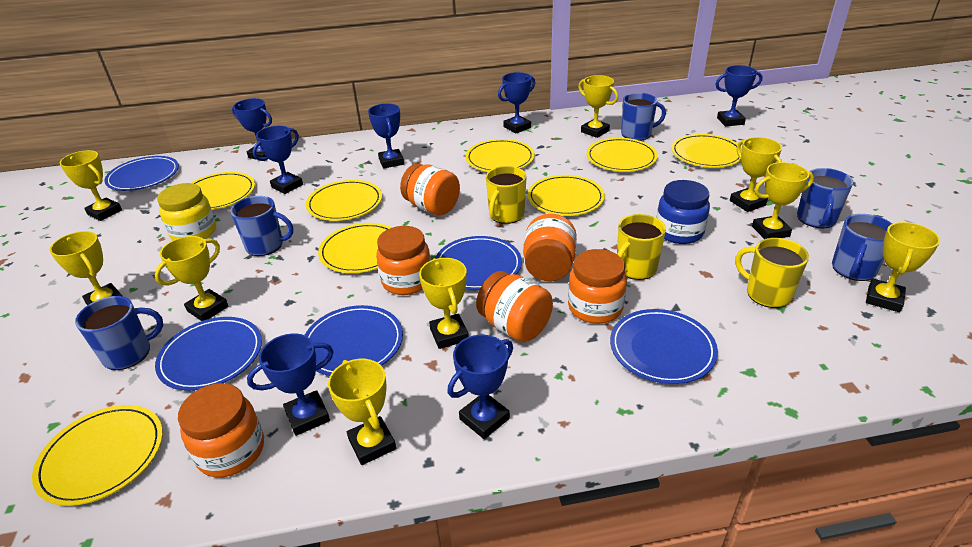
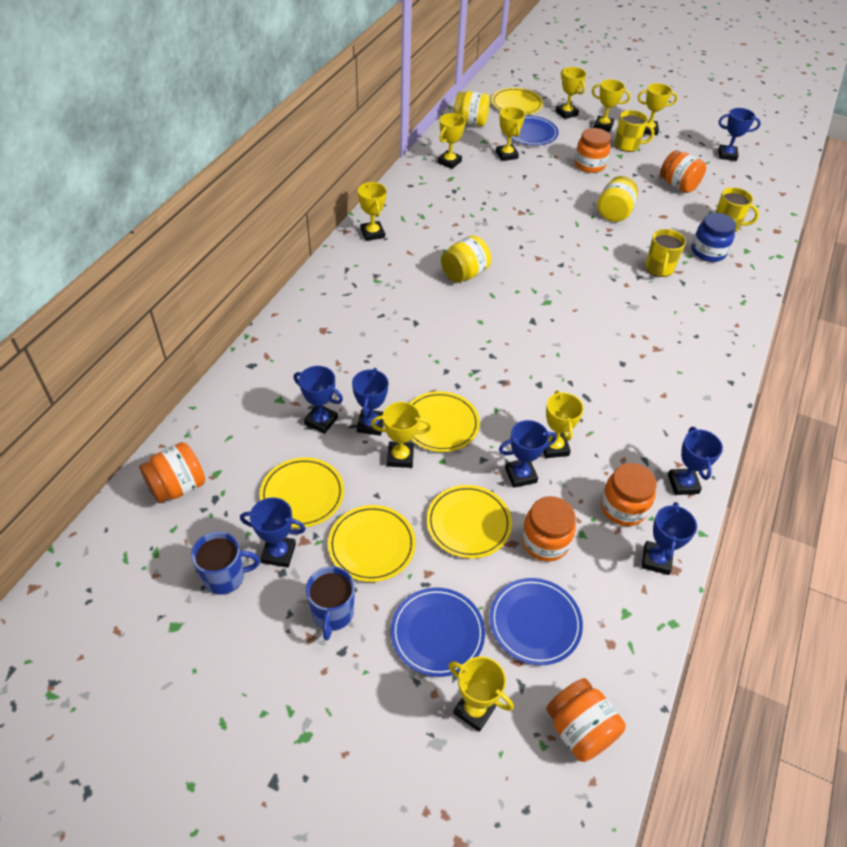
blue mug: [75,296,163,370] [230,196,293,256] [621,93,666,141] [797,168,853,228] [832,214,892,281] = 5 -> [191,531,260,595] [306,566,355,640] = 2
blue plate: [104,156,179,191] [155,317,262,391] [305,305,403,376] [435,236,522,290] [610,309,718,384] = 5 -> [391,587,485,677] [490,578,583,665] [511,116,558,145] = 3
yellow jar: [157,183,216,240] = 1 -> [441,235,491,283] [454,91,490,126] [598,176,638,222] = 3
yellow plate: [32,405,163,506] [191,172,255,210] [306,180,382,221] [318,223,392,273] [466,139,535,172] [527,175,605,216] [586,138,658,172] [671,134,742,168] = 8 -> [260,458,344,528] [328,505,416,582] [410,391,480,452] [427,485,512,558] [491,88,543,115] = 5

